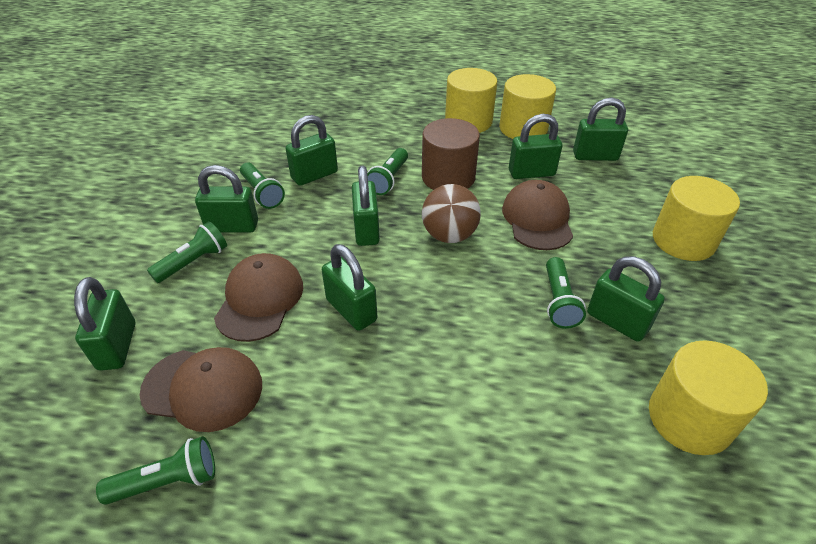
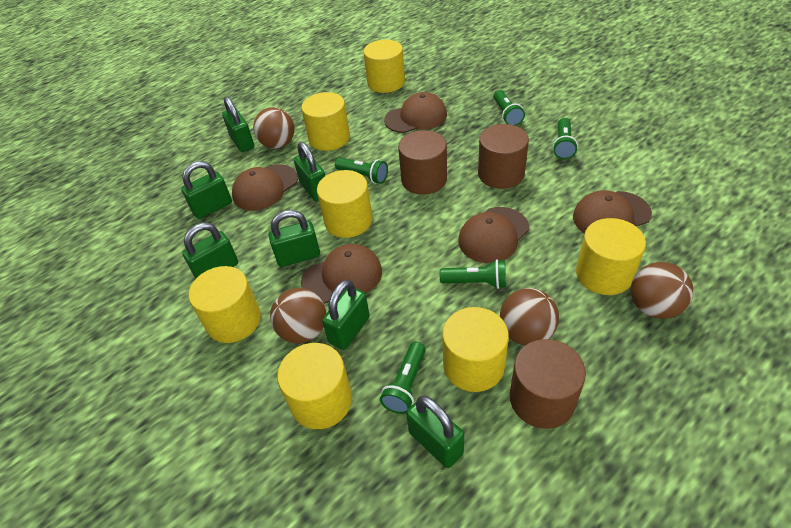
brown ball: [422,184,481,243] = 1 -> [253,107,294,149] [270,288,326,343] [500,288,559,345] [631,262,693,319] = 4
brown cap: [140,347,262,432] [214,253,303,342] [502,180,573,250] = 3 -> [232,164,298,211] [301,244,382,304] [384,92,447,133] [458,207,529,263] [573,190,652,234] = 5
brown cylinder: [422,118,480,190] = 1 -> [398,130,447,195] [478,124,529,189] [510,339,586,429] = 3
green padlock: [74,277,135,371] [195,165,258,233] [285,115,338,186] [322,244,377,331] [352,166,380,246] [509,114,562,179] [573,97,628,161] [587,256,665,342] = 8 -> [181,161,232,219] [182,223,238,278] [222,97,254,152] [269,210,320,267] [294,142,325,202] [322,280,370,350] [406,396,464,468] = 7
yellow cylinder: [445,68,497,133] [499,74,556,139] [649,340,768,455] [653,176,740,261] = 4 -> [189,266,261,343] [277,343,352,429] [301,92,350,151] [317,170,372,238] [363,40,405,93] [442,307,509,392] [576,218,646,295] = 7

